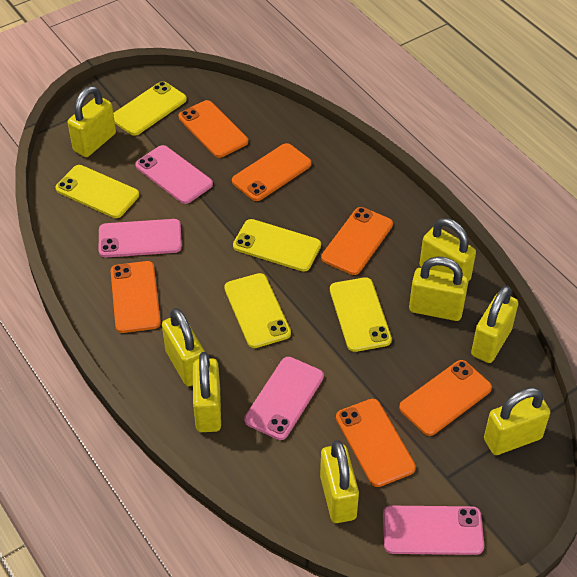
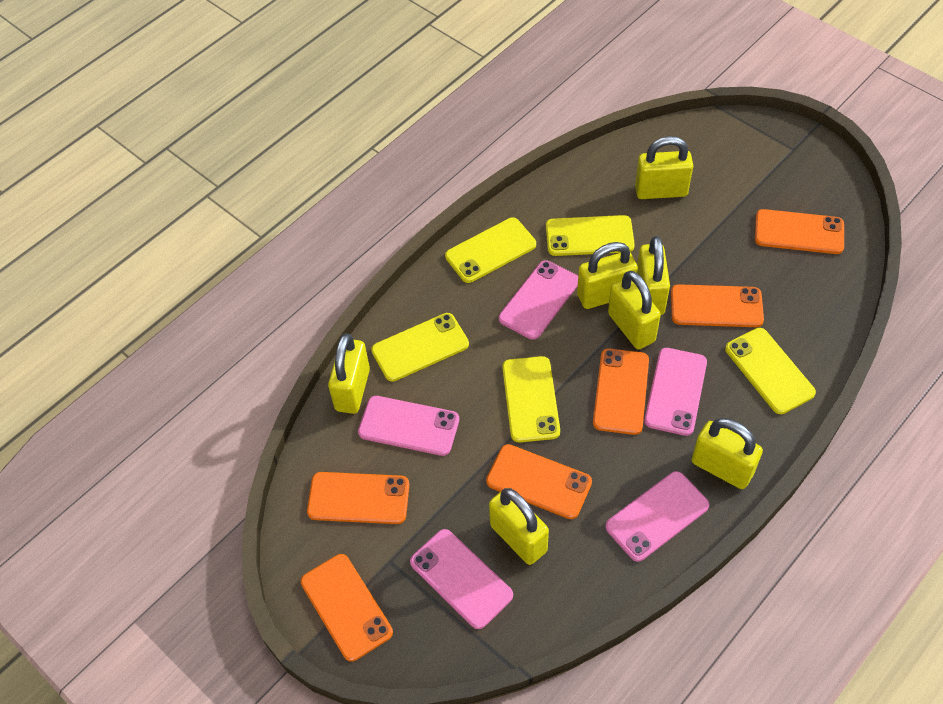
pink phone: [99,219,182,258] [135,145,213,204] [244,357,324,440] [383,506,484,555] = 4 -> [358,396,459,456] [410,529,513,629] [499,260,578,340] [605,471,709,562] [644,348,707,436] = 5
yellow padlock: [68,86,116,157] [162,308,205,387] [193,352,221,432] [320,440,359,523] [409,257,468,321] [419,218,476,282] [471,285,518,363] [484,387,550,455] = 8 -> [328,334,370,414] [489,488,549,565] [577,242,638,309] [608,271,661,349] [635,136,693,199] [637,236,670,315] [692,418,763,489] = 7

